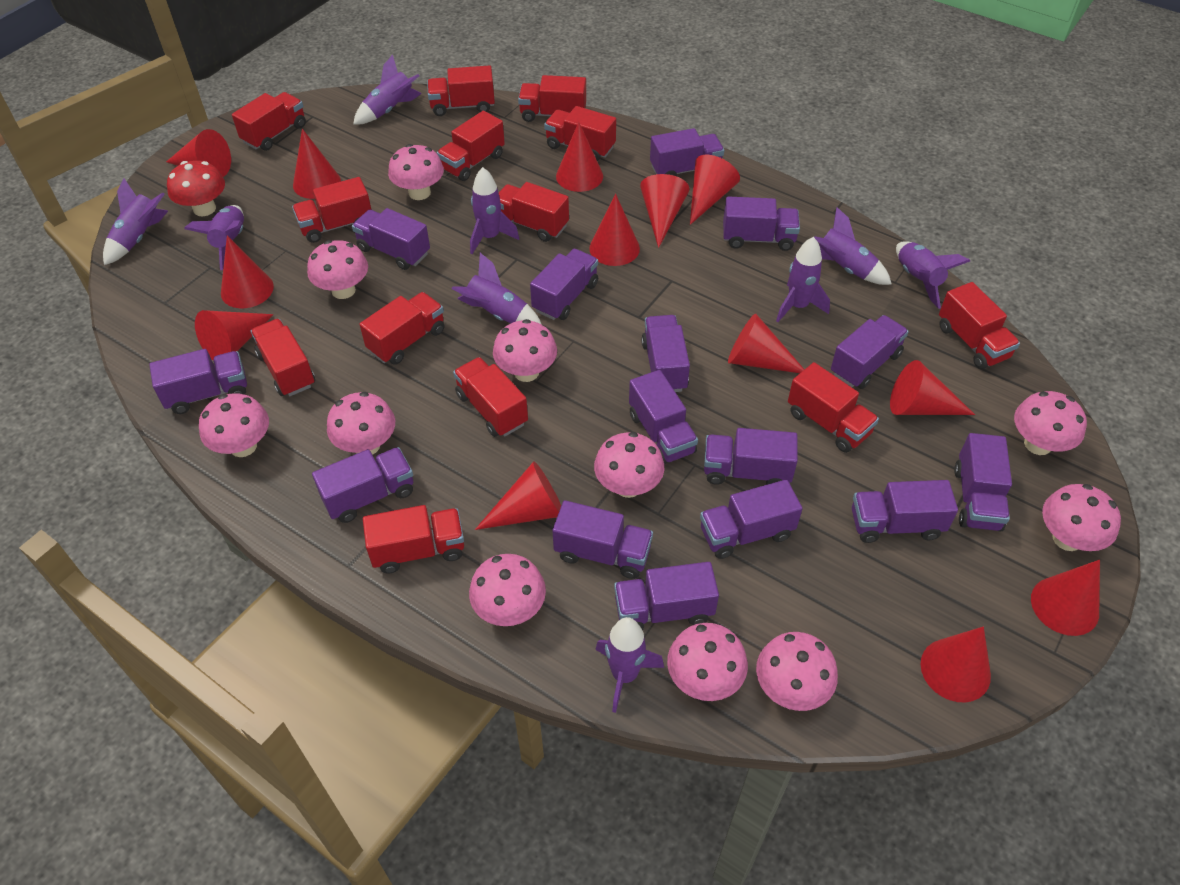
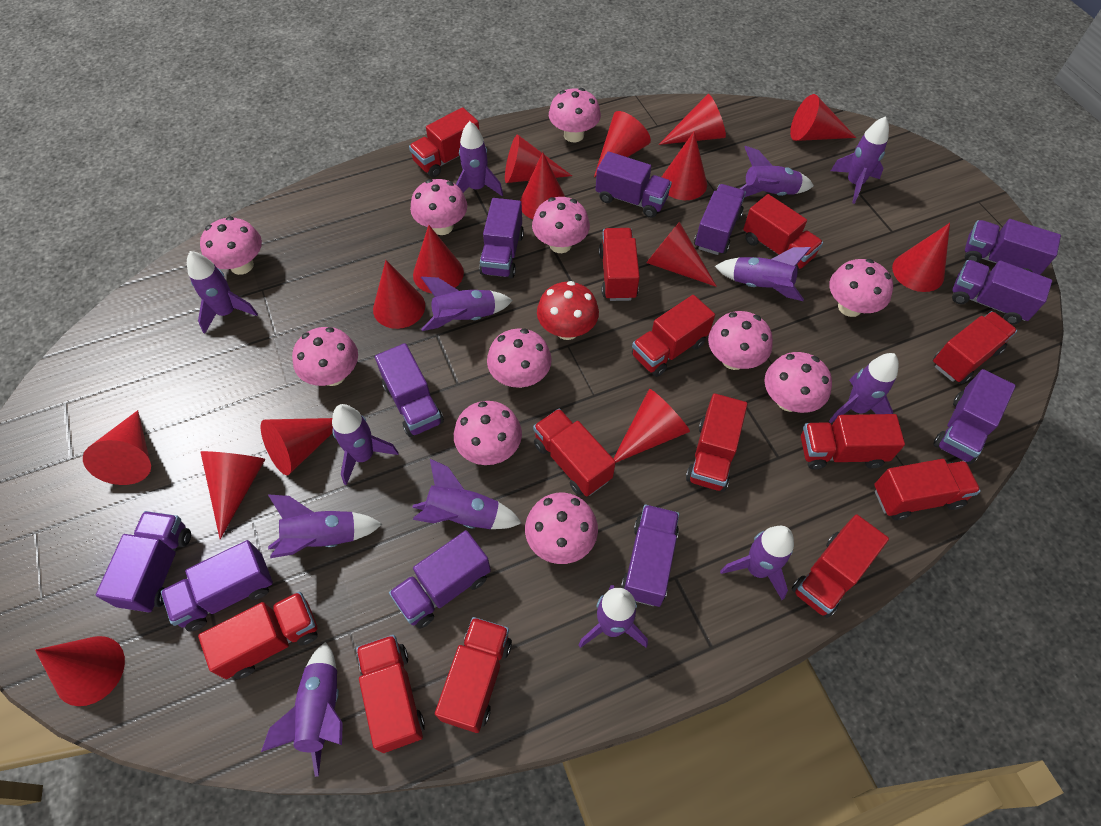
purple rocket: [103,178,168,265] [184,205,244,270] [353,55,422,125] [451,253,542,325] [470,167,519,254] [595,617,664,713] [776,237,830,322] [814,207,892,285] [896,241,970,309] = 9 -> [187,251,258,334] [261,642,343,777] [268,494,382,558] [332,404,399,485] [412,459,522,529] [421,277,513,331] [456,121,503,196] [578,585,648,648] [715,247,811,301] [720,526,794,600] [740,146,814,198] [829,353,899,423] [831,116,889,204] = 13
purple truck: [149,349,247,414] [312,447,413,523] [352,208,430,270] [530,249,598,320] [552,500,653,579] [614,562,719,630] [629,370,698,464] [641,315,690,392] [650,128,724,176] [700,480,803,559] [704,428,798,485] [723,196,800,251] [831,315,909,389] [852,480,958,543] [954,433,1012,531] = 15 -> [96,511,191,612] [161,540,273,632] [375,343,444,437] [389,530,491,629] [479,198,524,278] [595,151,672,218] [621,504,679,607] [694,184,746,255] [933,369,1016,464] [952,260,1052,324] [965,219,1061,275] = 11
red cone: [166,129,231,177] [195,310,274,361] [221,236,274,308] [293,129,341,199] [475,461,561,530] [556,122,603,192] [589,194,640,266] [640,174,689,248] [690,155,740,225] [728,314,805,373] [890,360,975,415] [921,626,991,702] [1031,560,1100,636] = 13 -> [35,636,125,706] [83,410,151,485] [201,451,265,539] [261,418,333,475] [373,260,425,329] [413,225,464,293] [505,134,572,183] [520,152,565,219] [594,111,651,177] [613,389,690,463] [646,222,717,287] [659,94,726,145] [662,131,707,200] [790,94,856,141] [892,223,950,292] = 15

